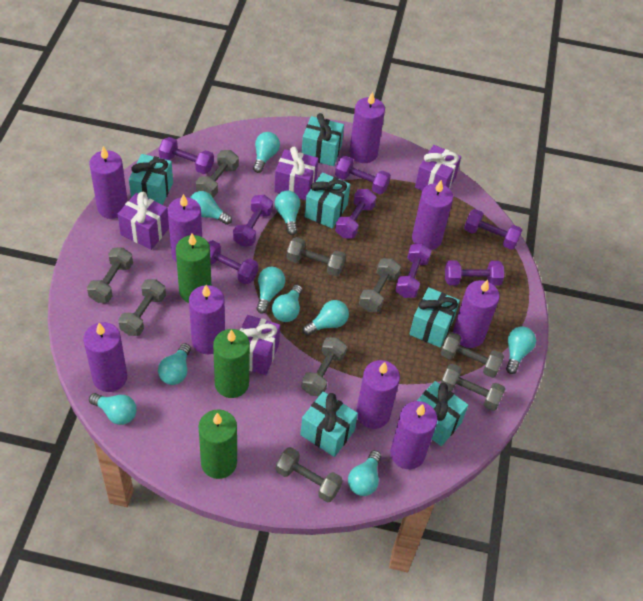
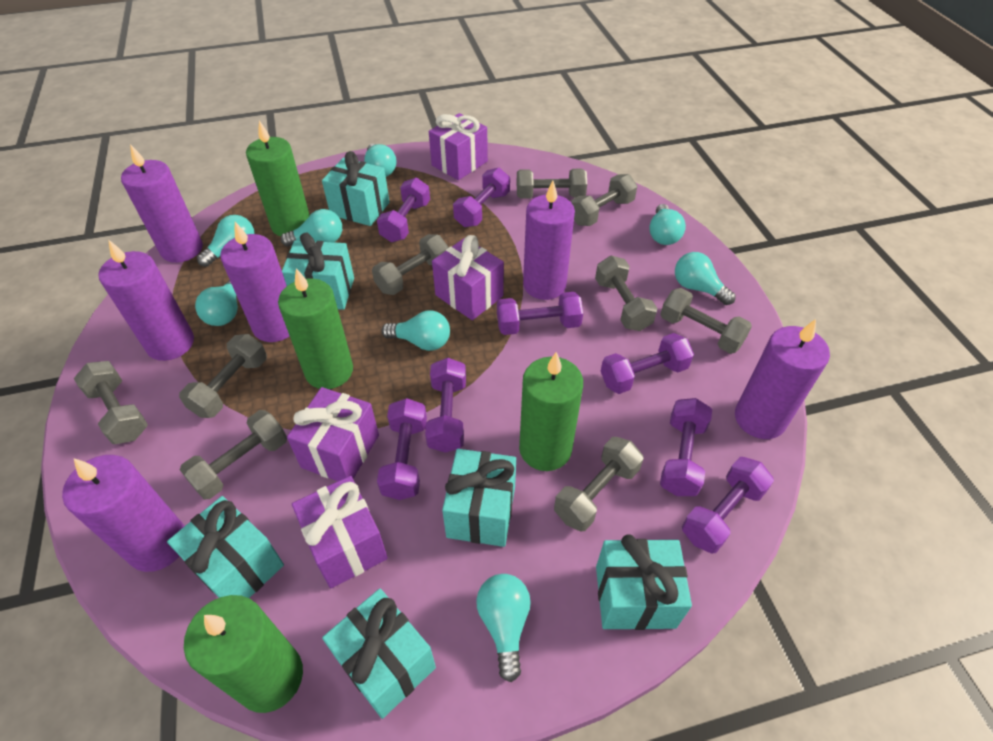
green candle: [176,234,211,303] [198,409,237,479] [213,329,250,398] = 3 -> [184,595,303,713] [246,120,310,237] [278,268,353,389] [519,352,583,471] = 4
purple candle: [83,322,127,392] [89,146,128,219] [168,194,202,262] [189,285,225,354] [349,92,385,163] [356,360,400,429] [390,401,437,469] [412,180,453,250] [453,279,500,348] = 9 -> [62,455,185,572] [98,239,194,361] [121,144,203,263] [220,222,289,342] [523,181,575,300] [735,319,830,439] = 6
turquoise light bulb: [89,393,137,425] [158,343,191,385] [190,191,232,225] [253,132,280,173] [257,267,285,314] [272,284,302,322] [275,190,300,235] [302,300,349,336] [348,450,381,496] [506,326,536,374] = 10 -> [195,279,238,326] [197,215,255,267] [281,209,342,247] [364,144,396,177] [381,310,450,351] [476,574,531,682] [649,204,686,245] [675,252,736,305] = 8

